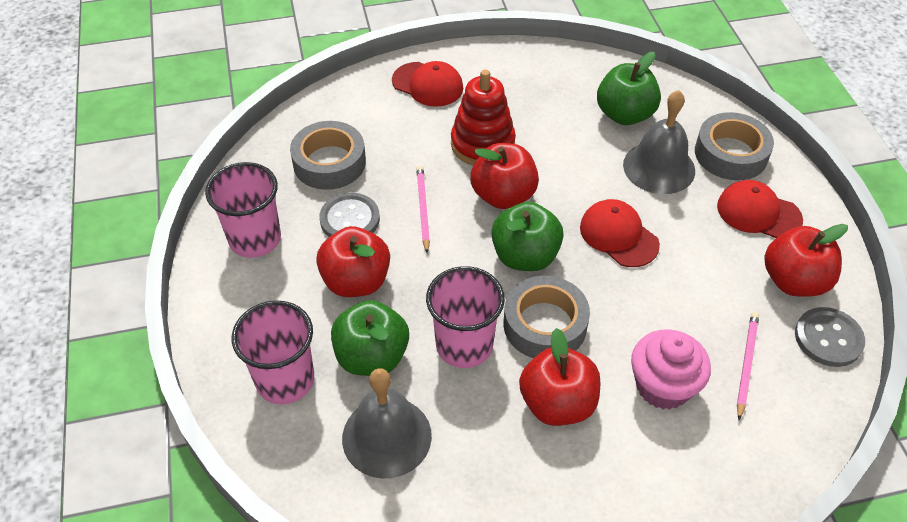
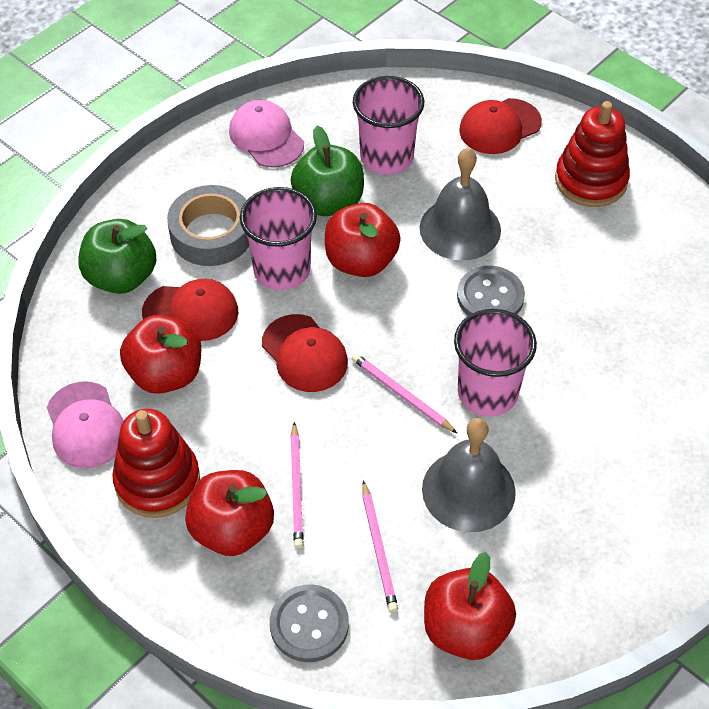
green apple: [331,300,409,376] [491,202,564,271] [597,52,661,125] = 3 -> [79,219,156,294] [291,126,364,216] = 2
grey tape: [290,121,366,190] [504,276,590,358] [695,112,774,180] = 3 -> [167,185,249,266] = 1
pink cap: none = 0 -> [47,382,124,468] [229,100,304,168] = 2
pink cupcake: [631,329,711,409] = 1 -> none = 0
pink pencil: [416,166,430,253] [737,312,759,420] = 2 -> [290,422,304,548] [352,353,457,433] [362,480,398,612] = 3
red stacking toy: [451,69,516,165] = 1 -> [112,409,200,518] [555,101,630,207] = 2

